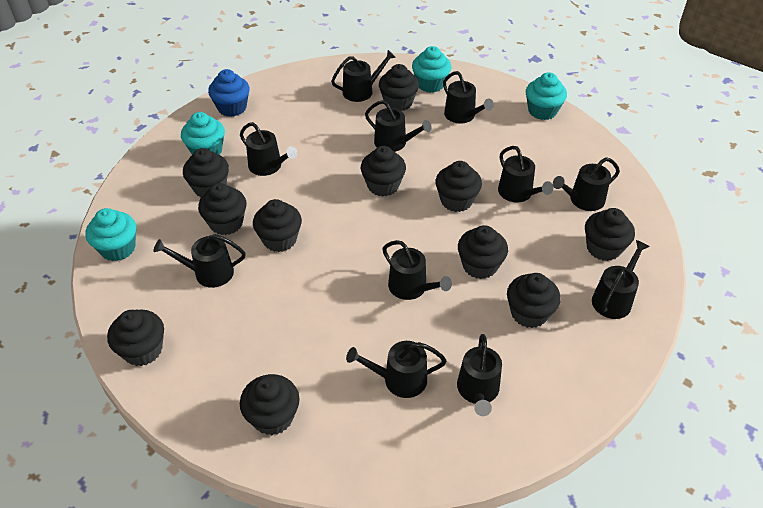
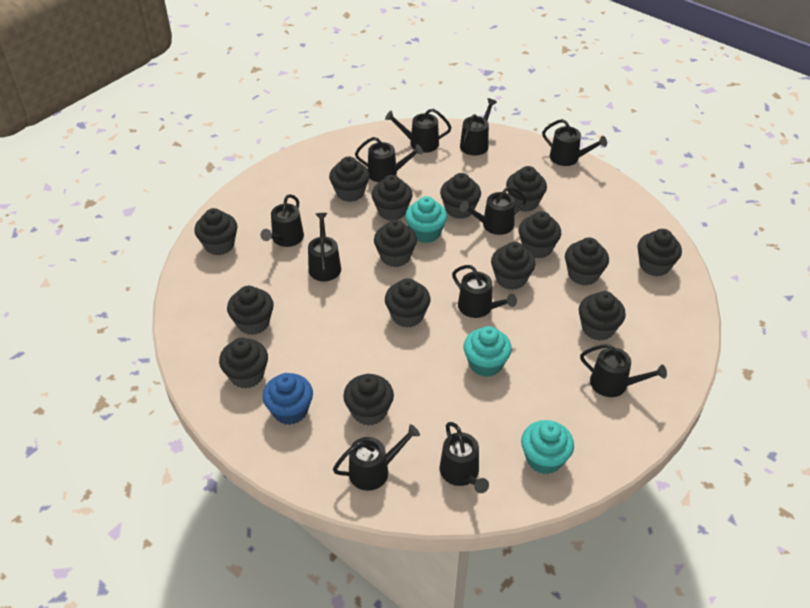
black cupcake: [107,310,164,366] [183,148,229,198] [198,183,247,235] [240,374,300,435] [253,199,302,252] [361,146,406,197] [379,64,419,111] [435,161,482,212] [458,225,508,279] [507,273,561,328] [585,208,635,261] = 11 -> [194,208,237,255] [219,338,268,389] [227,286,274,335] [329,156,370,202] [343,374,394,426] [371,175,413,221] [374,220,417,267] [385,278,431,328] [440,173,481,219] [491,242,535,290] [506,166,547,212] [518,211,561,259] [565,238,609,286] [579,291,626,341] [637,229,682,276] = 15
turquoise cupcake: [86,208,136,261] [181,112,225,155] [412,46,451,93] [526,72,567,120] = 4 -> [405,196,447,243] [464,326,512,377] [521,420,574,474] = 3

